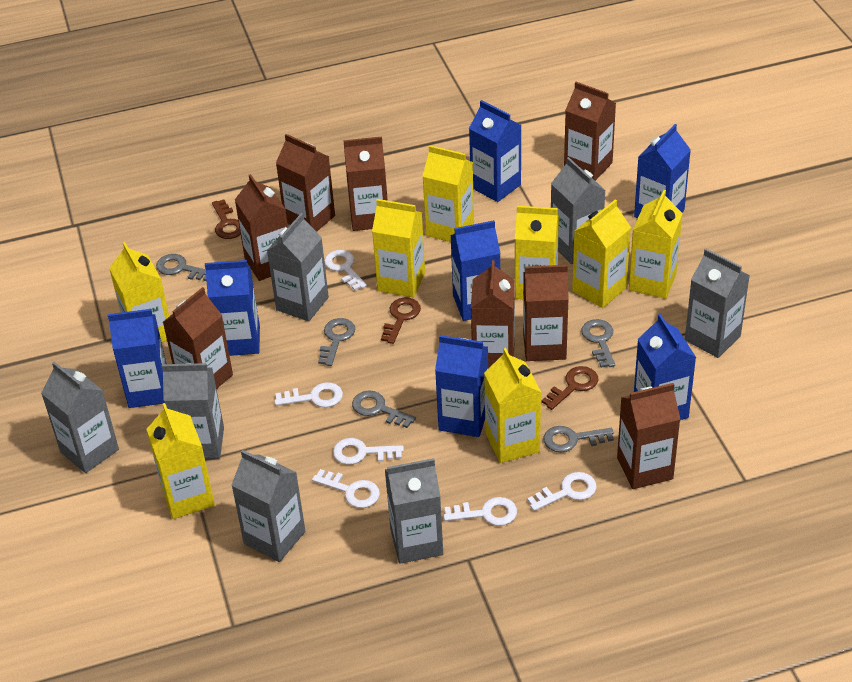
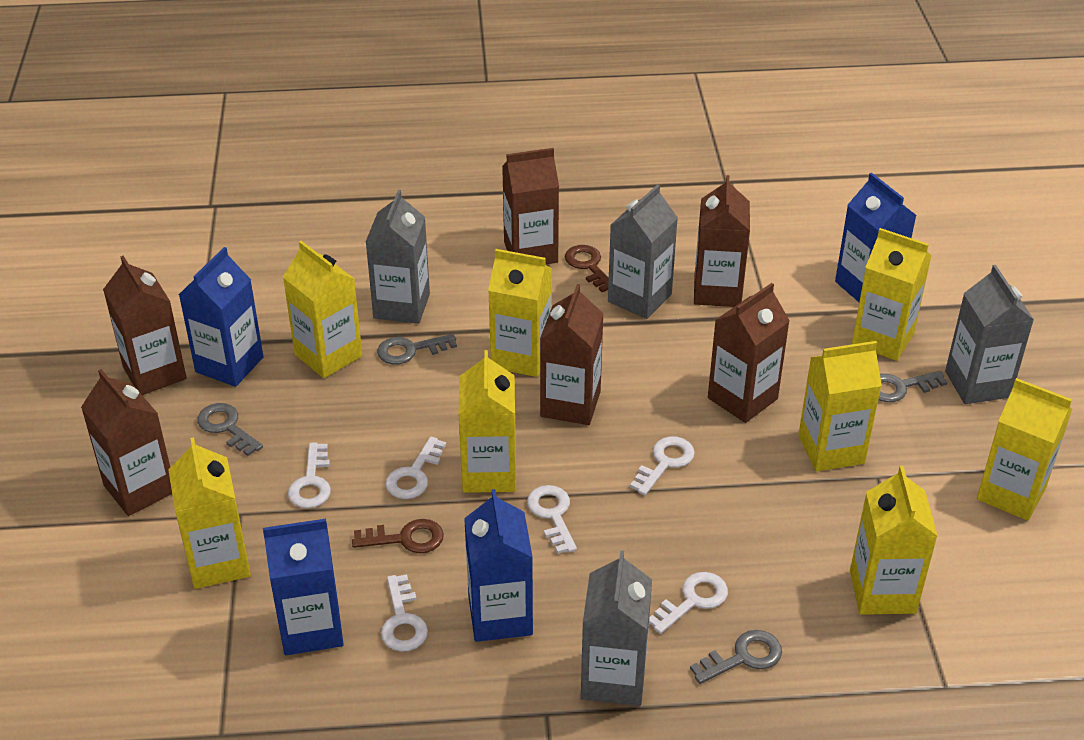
blue carton: [108,309,166,408] [205,260,260,356] [435,335,488,437] [450,220,500,321] [469,100,521,202] [634,124,691,218] [634,314,696,420] = 7 -> [179,247,263,387] [263,519,344,655] [464,489,533,642] [835,173,917,302] = 4
brown carton: [163,287,233,389] [235,174,288,281] [276,134,335,232] [343,137,388,231] [471,260,515,368] [523,265,569,361] [564,82,616,181] [617,383,680,489] = 8 -> [81,369,172,516] [103,256,187,395] [502,148,559,264] [540,284,604,425] [694,175,750,307] [708,283,790,423] = 6
brown key: [212,199,241,239] [381,297,421,344] [542,366,598,410] = 3 -> [352,519,444,553] [565,245,609,292] = 2
grey carton: [41,362,119,473] [162,363,224,459] [231,450,305,562] [267,213,329,321] [385,458,443,564] [551,157,606,264] [685,249,750,358] = 7 -> [366,190,430,324] [581,550,652,706] [608,184,678,319] [945,265,1034,404] = 4
grey key: [156,254,206,281] [318,318,355,366] [352,390,416,428] [543,426,614,452] [581,319,615,368] = 5 -> [197,403,263,456] [377,334,457,364] [690,630,782,684] [878,371,947,402] = 4

